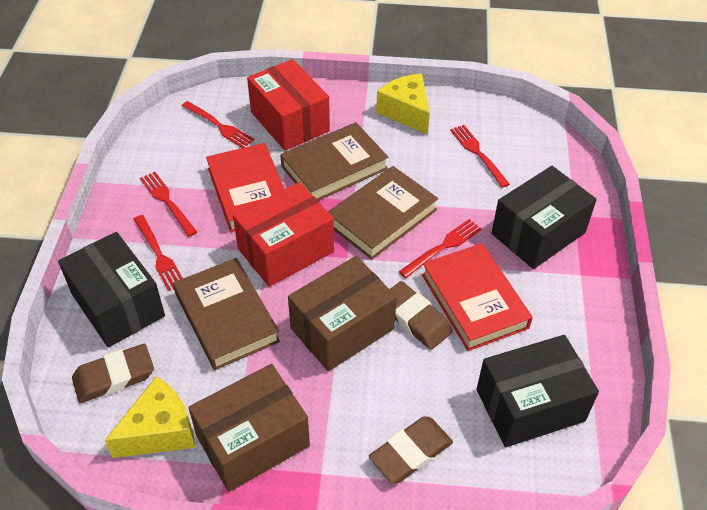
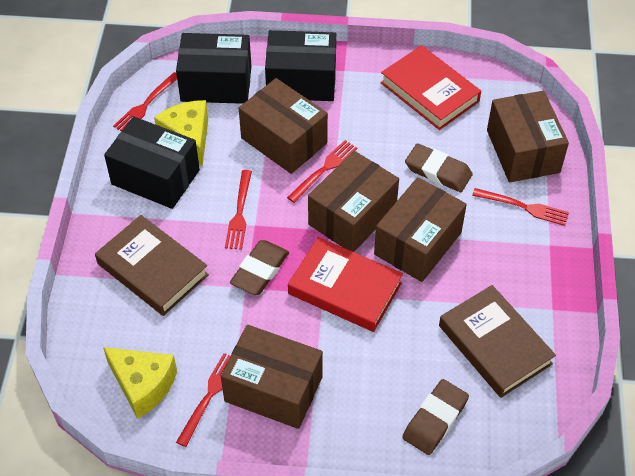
brown book: [173,258,280,370] [280,122,389,201] [328,166,438,260] = 3 -> [95,215,209,316] [439,285,556,398] = 2
brown box: [188,364,310,492] [288,256,397,371] = 2 -> [221,325,323,429] [239,78,328,174] [308,151,399,252] [374,177,467,282] [487,91,569,182] = 5
red box: [233,182,334,287] [247,59,330,151] = 2 -> none = 0

